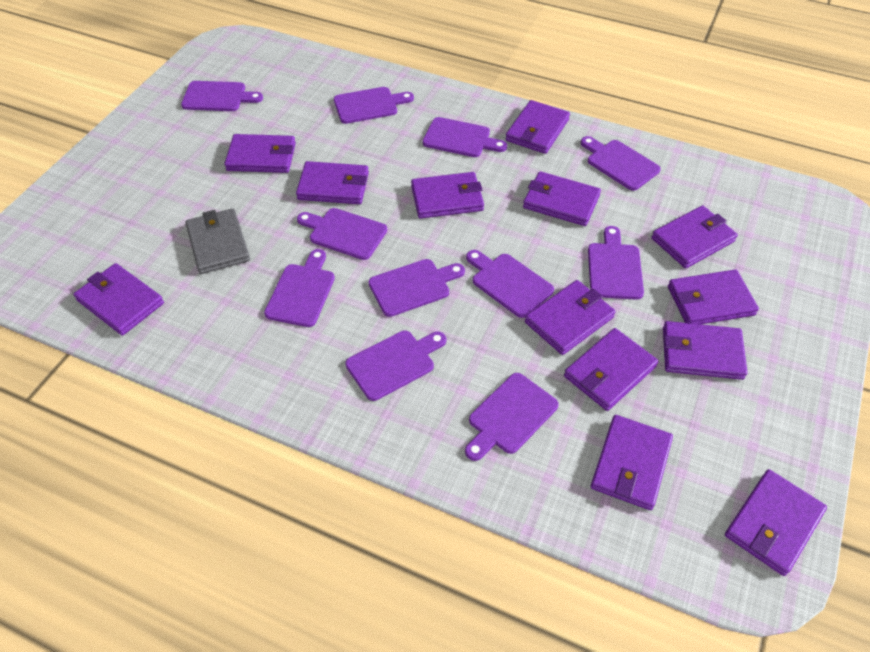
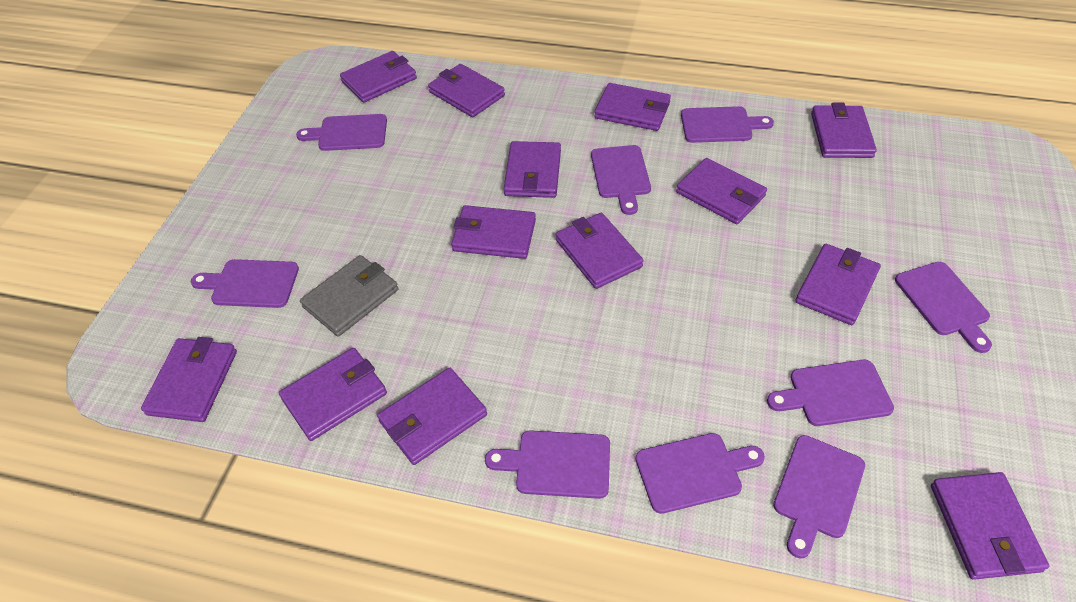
purple cutting board: [181,81,263,111] [264,249,335,327] [297,208,387,260] [334,87,414,124] [345,330,446,401] [368,259,465,317] [423,117,507,157] [465,373,559,461] [466,250,554,318] [581,136,661,191] [588,226,644,300] = 11 -> [191,259,299,308] [296,114,387,151] [485,430,610,499] [591,145,651,215] [635,433,765,514] [681,106,774,143] [767,360,894,426] [773,435,865,558] [895,262,992,353] = 9

